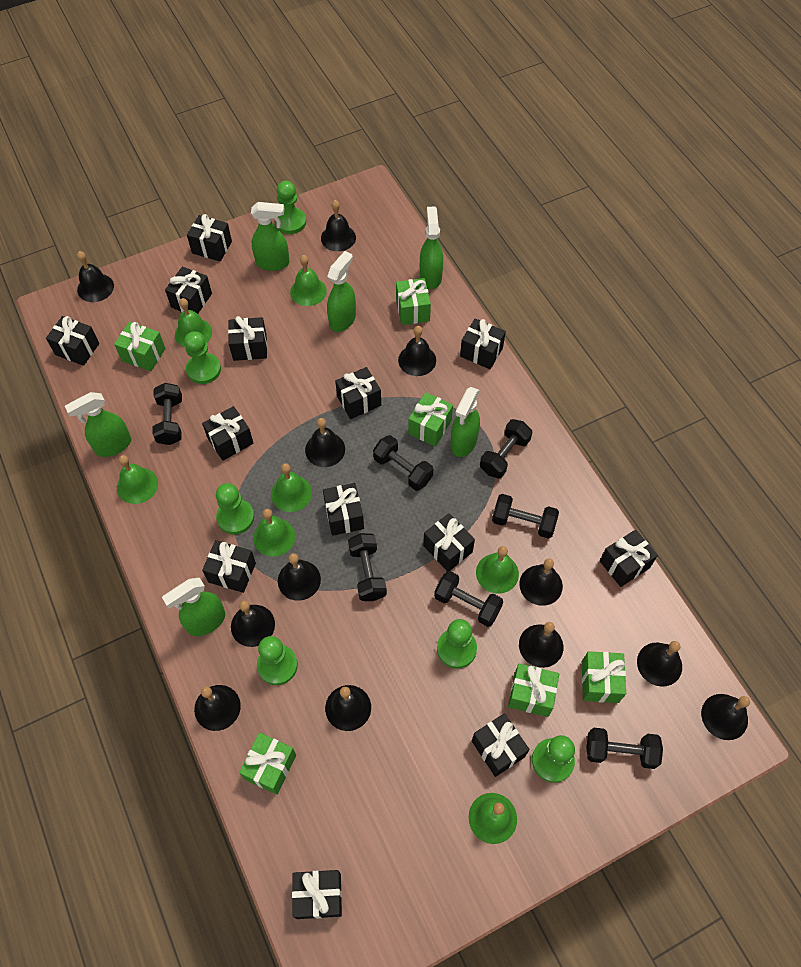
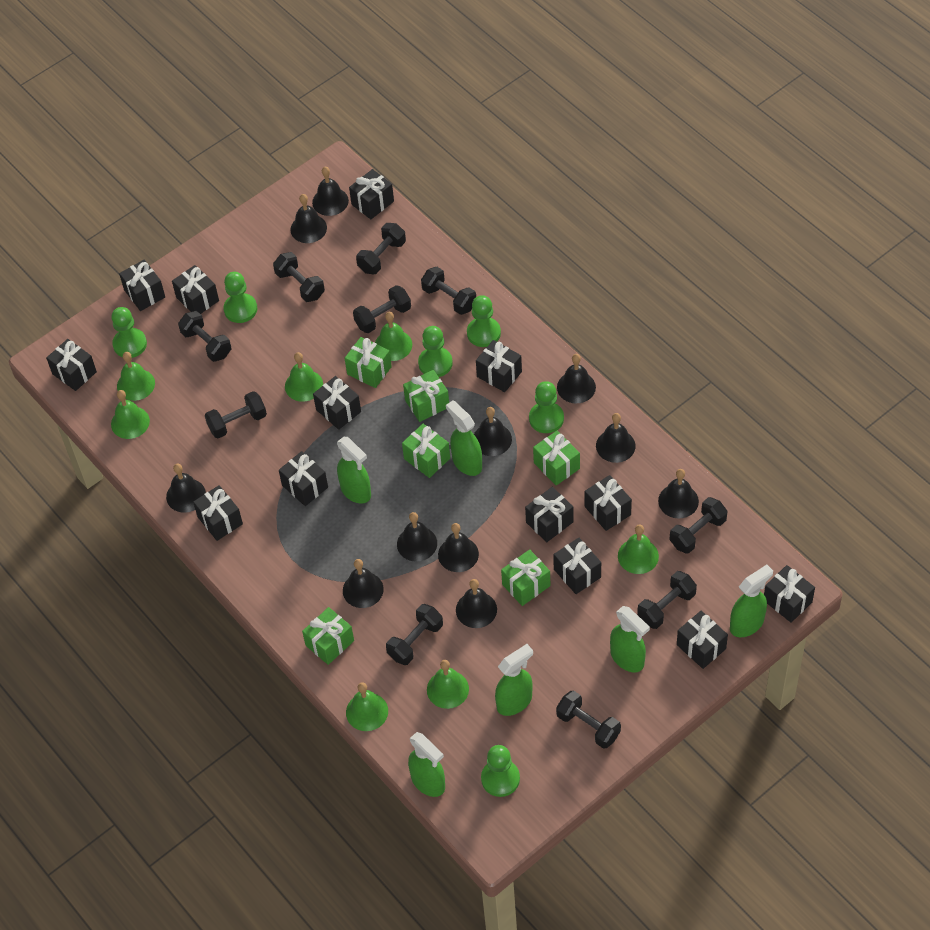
black bell: [77,251,114,302] [194,685,241,731] [231,601,275,647] [278,553,321,601] [305,418,345,467] [321,200,356,252] [325,685,371,731] [398,326,436,376] [519,558,563,606] [519,622,563,668] [637,641,682,687] [701,694,750,740] = 12 -> [166,464,206,513] [290,194,327,243] [312,167,349,216] [343,559,384,608] [397,512,437,562] [438,523,479,572] [456,579,497,628] [474,407,512,456] [557,354,596,403] [596,413,636,463] [658,469,699,518] = 11
black dumbbell: [152,383,182,445] [348,533,387,601] [373,435,433,491] [434,571,503,627] [480,419,532,478] [492,494,559,539] [586,728,663,769] = 7 -> [178,311,231,362] [205,391,267,438] [273,252,325,302] [353,285,411,333] [356,223,406,274] [386,604,443,665] [421,267,476,315] [556,690,621,749] [637,571,697,629] [670,497,728,554] = 10

